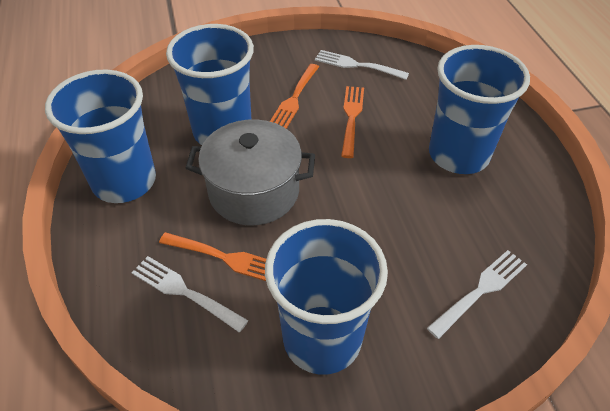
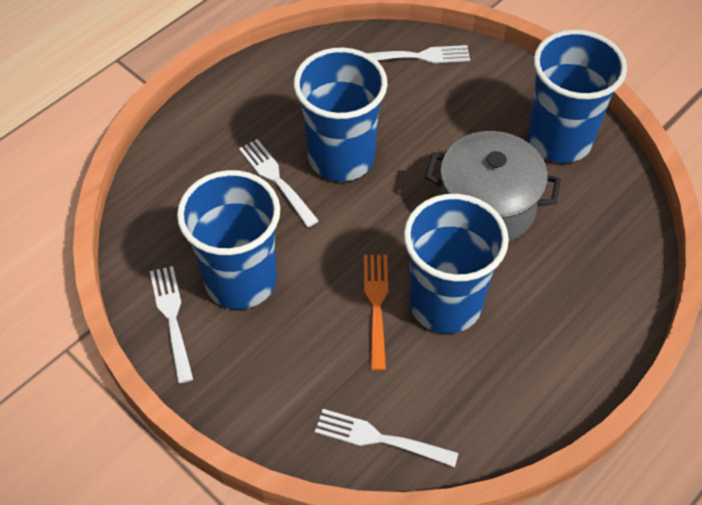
orange fork: [159,232,266,281] [270,64,319,129] [341,86,364,158] = 3 -> [364,255,388,371] = 1
white fork: [131,256,248,333] [315,50,409,80] [427,250,527,339] = 3 -> [150,266,193,383] [239,139,319,227] [315,409,459,467] [367,45,470,63] = 4

